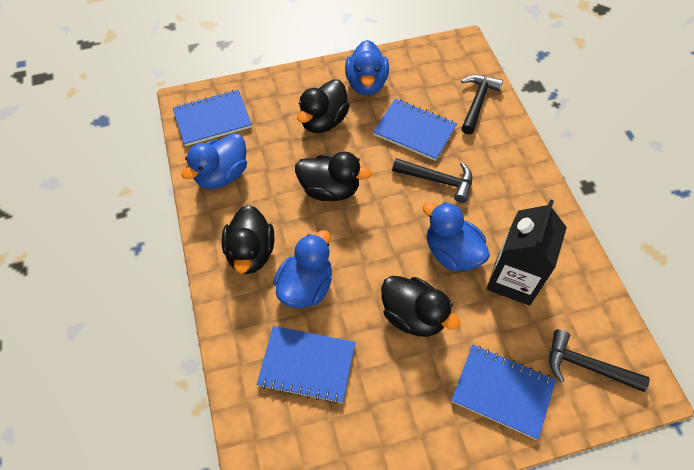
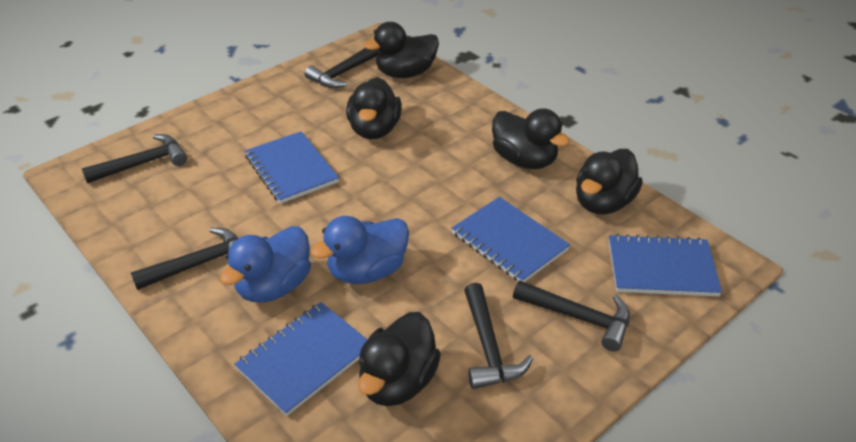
black carton: [487,200,567,305] = 1 -> none = 0
black duck: [222,205,274,274] [295,151,371,201] [297,79,350,133] [381,276,460,337] = 4 -> [346,77,402,139] [358,312,441,406] [364,22,439,78] [492,108,570,169] [576,149,643,214] = 5
black hammer: [392,158,472,203] [461,75,503,135] [549,329,650,392] = 3 -> [82,134,187,183] [131,228,238,290] [305,48,379,88] [464,283,533,389] [513,280,630,352] = 5
blue duck: [182,133,247,189] [273,230,332,308] [345,40,389,95] [423,202,490,271] = 4 -> [220,226,311,302] [311,216,409,284] = 2

